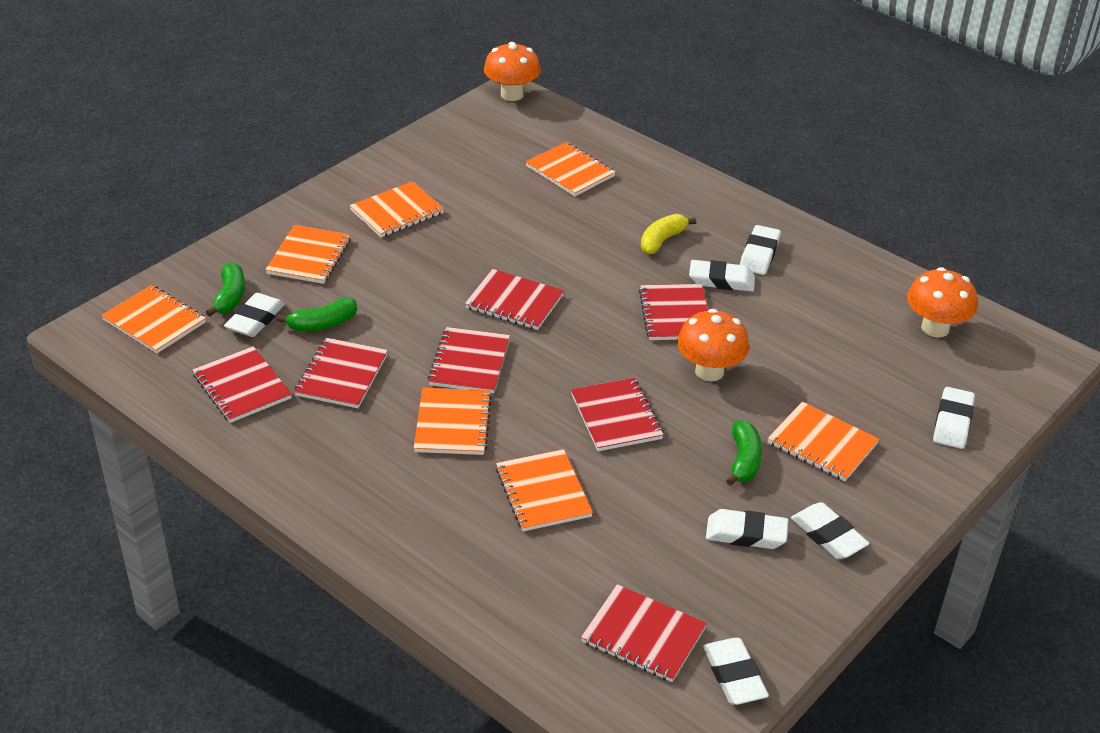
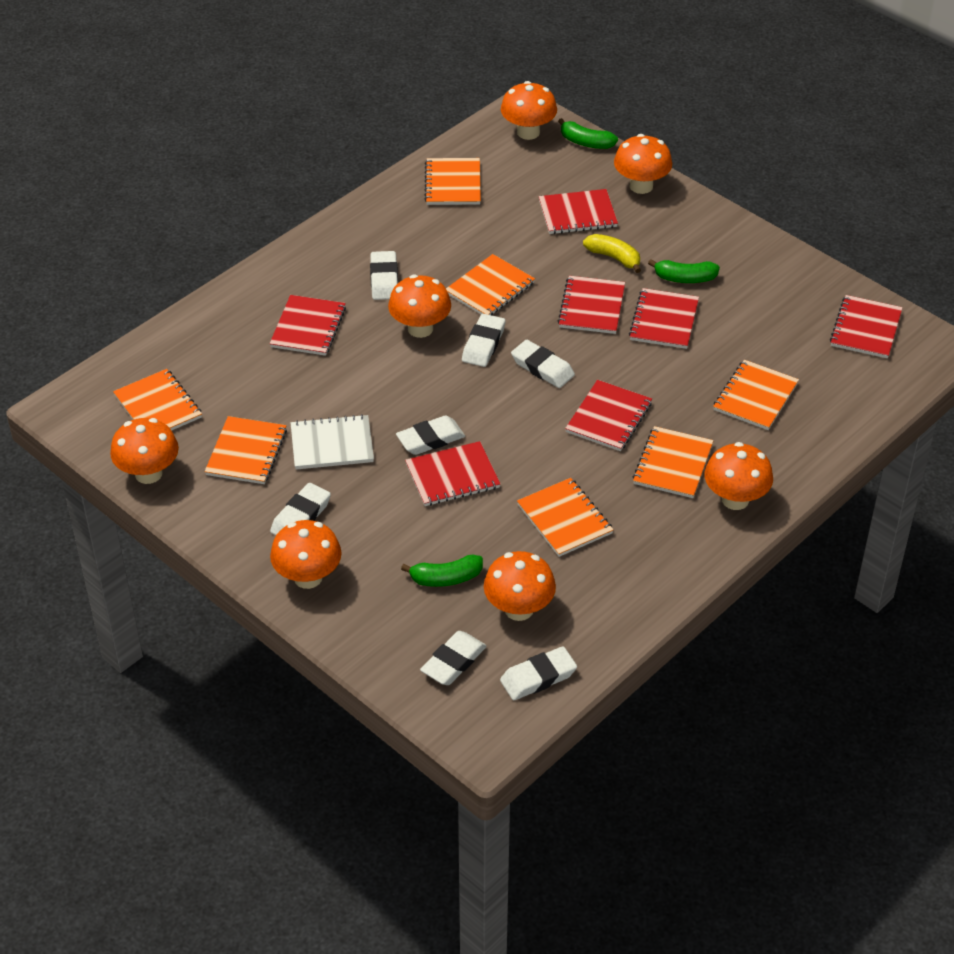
orange mushroom: [484,42,541,101] [677,309,749,381] [907,267,977,337] = 3 -> [110,418,179,484] [270,520,342,589] [388,275,451,338] [484,551,556,621] [501,81,557,140] [614,134,672,194] [704,442,773,510] = 7
white notebook: none = 0 -> [291,414,374,470] = 1

